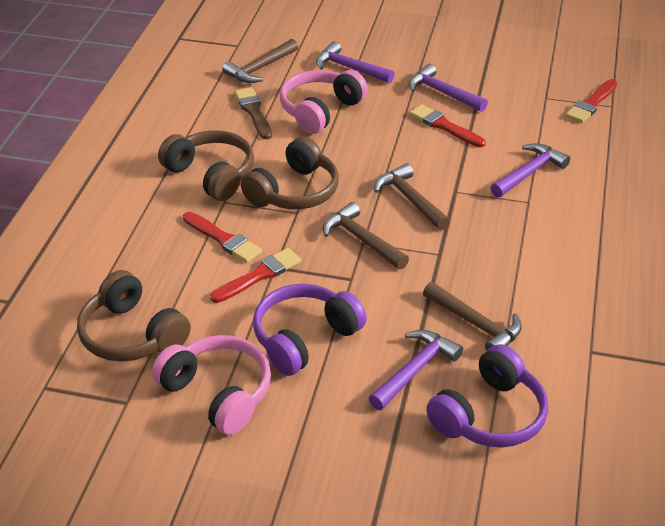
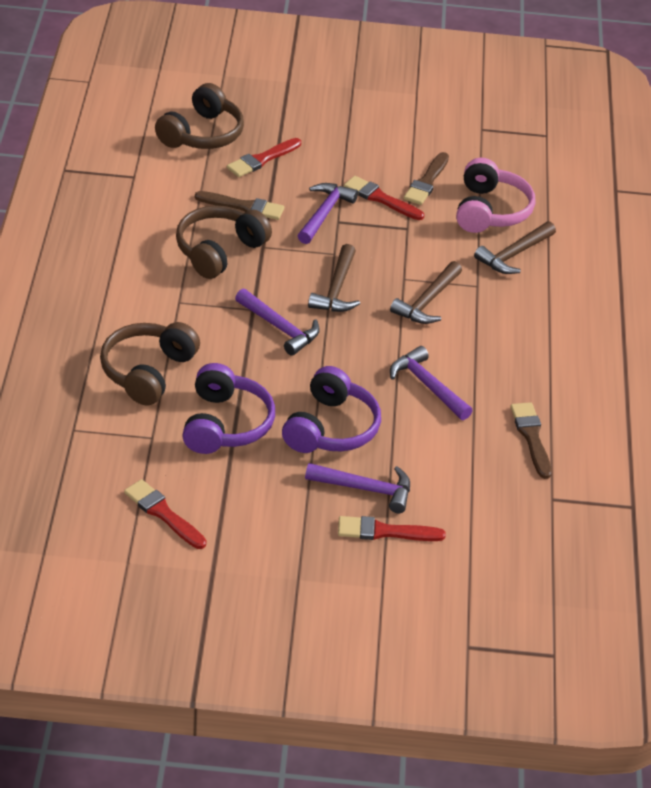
brown brush: [235,87,272,139] = 1 -> [195,191,284,220] [404,152,449,205] [510,402,552,479] = 3
brown hammer: [222,39,298,83] [323,202,409,270] [374,163,450,231] [423,282,522,351] = 4 -> [308,244,360,312] [390,261,462,324] [474,221,556,274] = 3
pink headphones: [152,335,271,435] [280,70,368,134] = 2 -> [456,158,536,233] = 1

